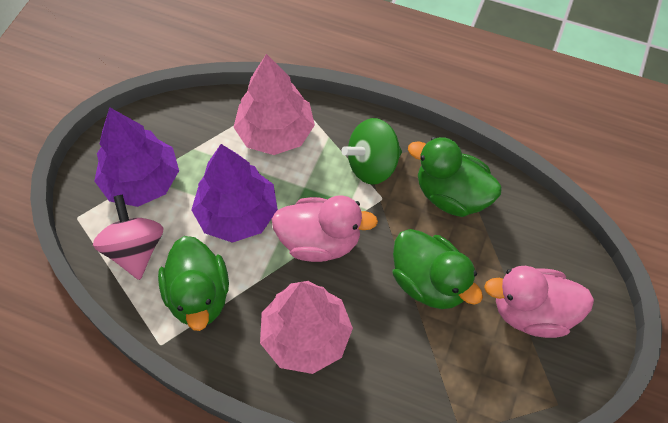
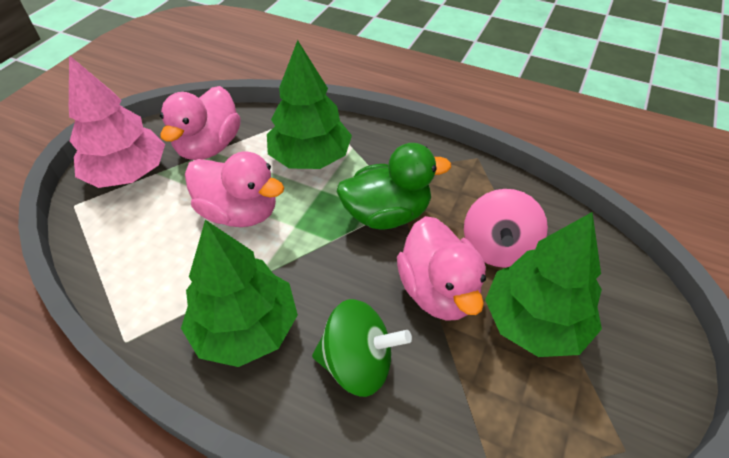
green duck: [158,236,229,331] [393,229,483,309] [408,137,502,217] = 3 -> [337,143,451,230] = 1
green tree: none = 0 -> [181,220,298,367] [267,40,352,169] [485,212,602,357] = 3
pink duck: [272,195,378,262] [484,266,594,338] = 2 -> [160,86,241,160] [185,152,284,227] [397,216,486,321] = 3
pink tree: [234,54,315,155] [260,281,353,374] = 2 -> [69,55,165,188] = 1
purple tree: [94,107,179,207] [191,144,278,243] = 2 -> none = 0

